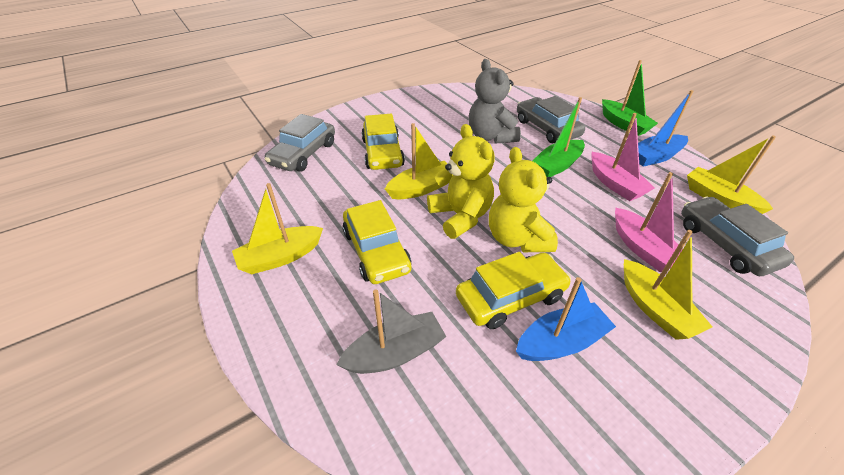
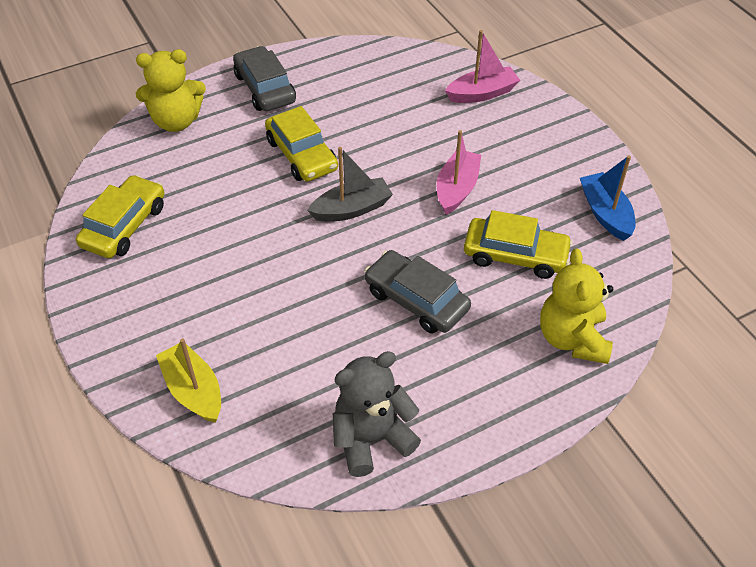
blue boat: [516,277,616,361] [638,90,694,167] = 2 -> [580,155,636,241] = 1
green boat: [533,97,585,177] [602,60,658,136] = 2 -> none = 0
grey car: [265,114,335,171] [517,96,585,143] [681,196,794,276] = 3 -> [233,46,296,111] [364,250,471,334] = 2
yellow boat: [232,183,323,274] [385,123,448,199] [624,230,712,340] [687,135,776,214] = 4 -> [156,338,221,423] = 1

